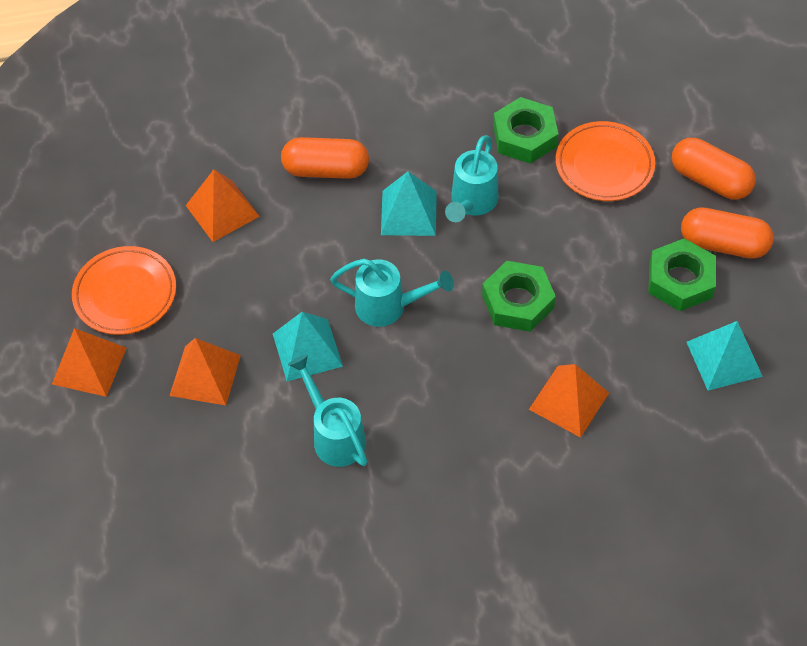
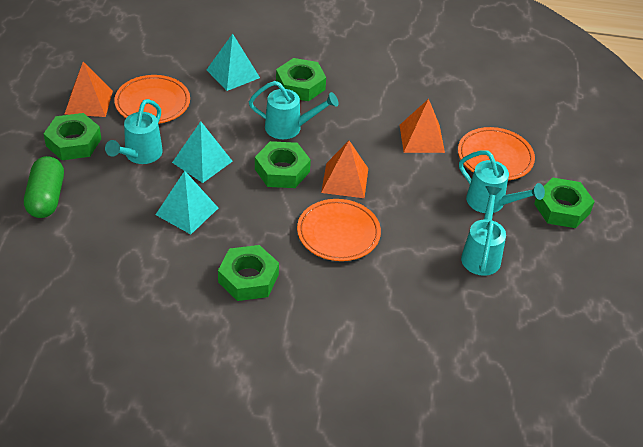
green capsule: none = 0 -> [24,156,64,218] = 1
green nut: [482,261,556,332] [493,97,558,164] [648,238,716,311] = 3 -> [44,113,101,160] [218,245,279,301] [255,141,311,188] [276,58,326,101] [534,178,595,228] = 5
orange capsule: [281,137,369,179] [672,138,756,200] [681,207,774,259] = 3 -> none = 0
orange plate: [72,246,176,335] [556,121,655,201] = 2 -> [114,75,190,124] [297,199,381,261] [458,127,535,180] = 3
orange pyramid: [52,328,127,397] [170,338,241,405] [185,170,260,242] [529,364,609,438] = 4 -> [65,62,113,117] [321,141,368,198] [400,99,445,153] = 3
turquoise watering can: [288,354,367,467] [330,259,454,327] [445,135,499,222] = 3 -> [105,99,163,164] [249,81,339,139] [459,150,545,213] [461,186,506,276] = 4

